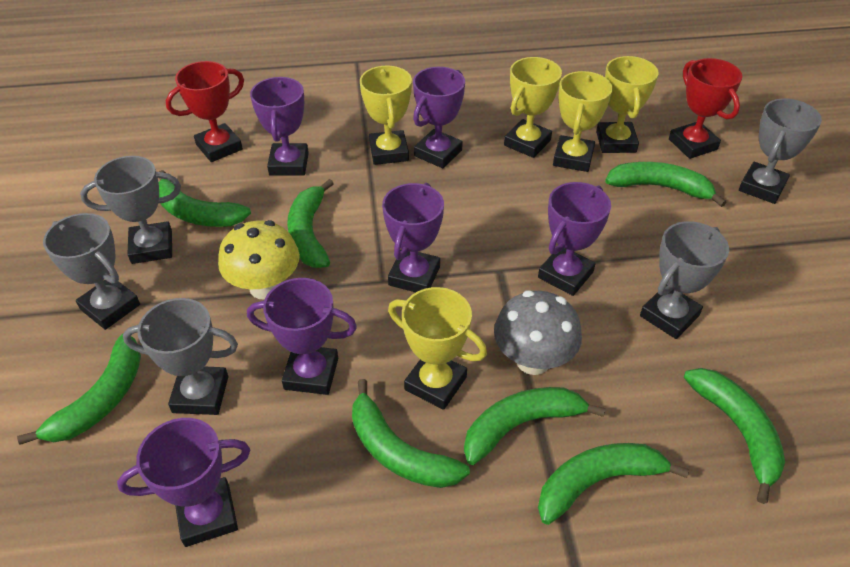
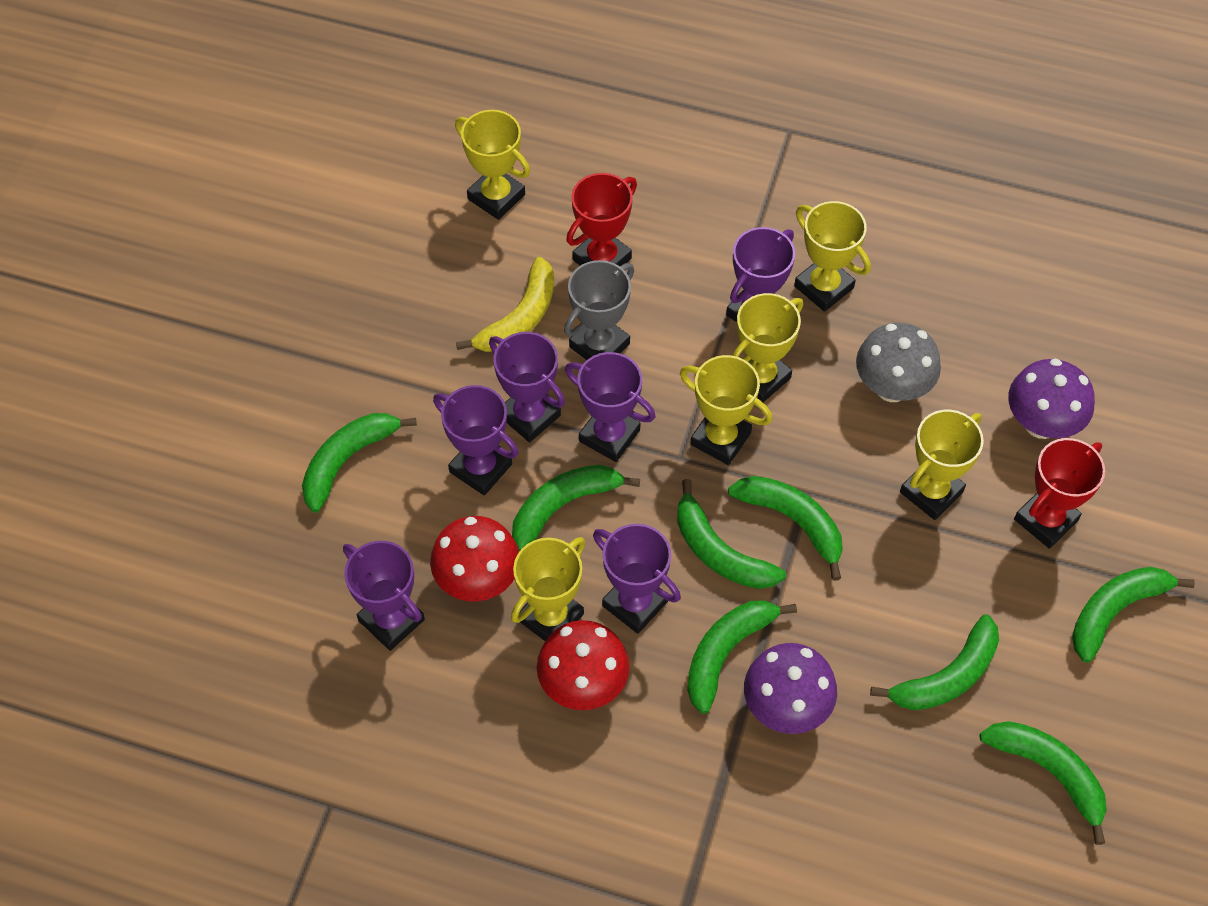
grey trophy: [43,213,140,330] [80,156,181,264] [123,298,238,415] [640,221,729,339] [739,99,822,204] = 5 -> [564,260,634,360] = 1
purple mushroom: none = 0 -> [744,643,837,734] [1008,359,1095,439] = 2
red mushroom: none = 0 -> [430,516,519,601] [537,620,629,710] = 2
yellow banana: none = 0 -> [456,257,554,352] = 1
yellow mushroom: [218,220,300,299] = 1 -> none = 0
yellow trophy: [360,66,412,165] [388,287,487,410] [504,57,562,158] [553,71,613,172] [596,56,659,153] = 5 -> [455,110,530,220] [511,537,586,641] [680,355,772,465] [732,293,803,402] [794,201,871,312] [900,410,984,520] = 6

